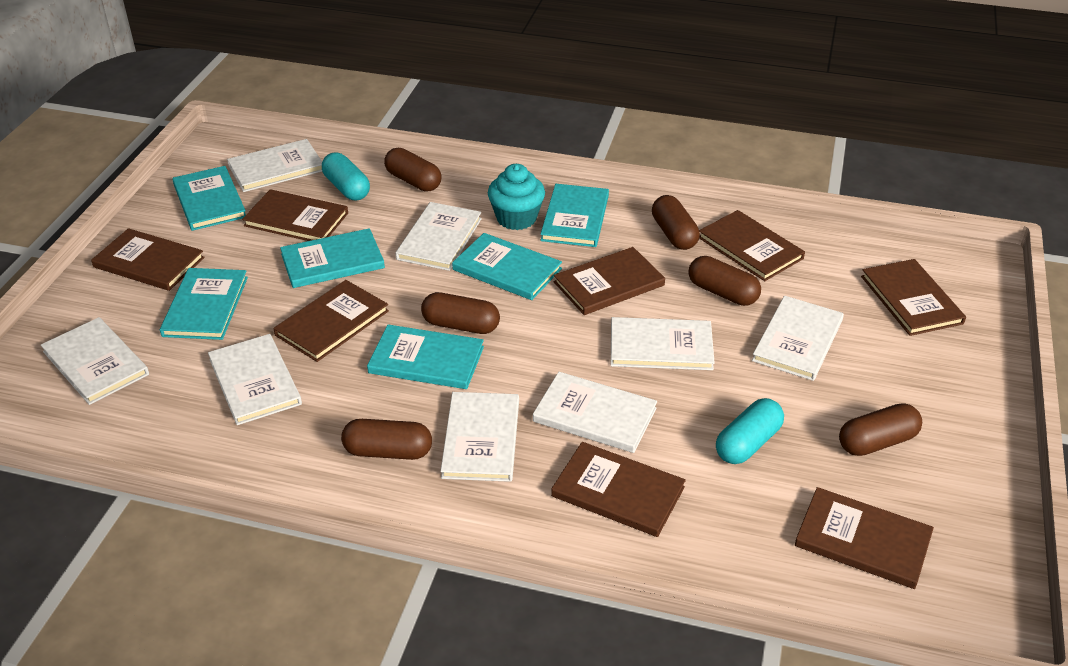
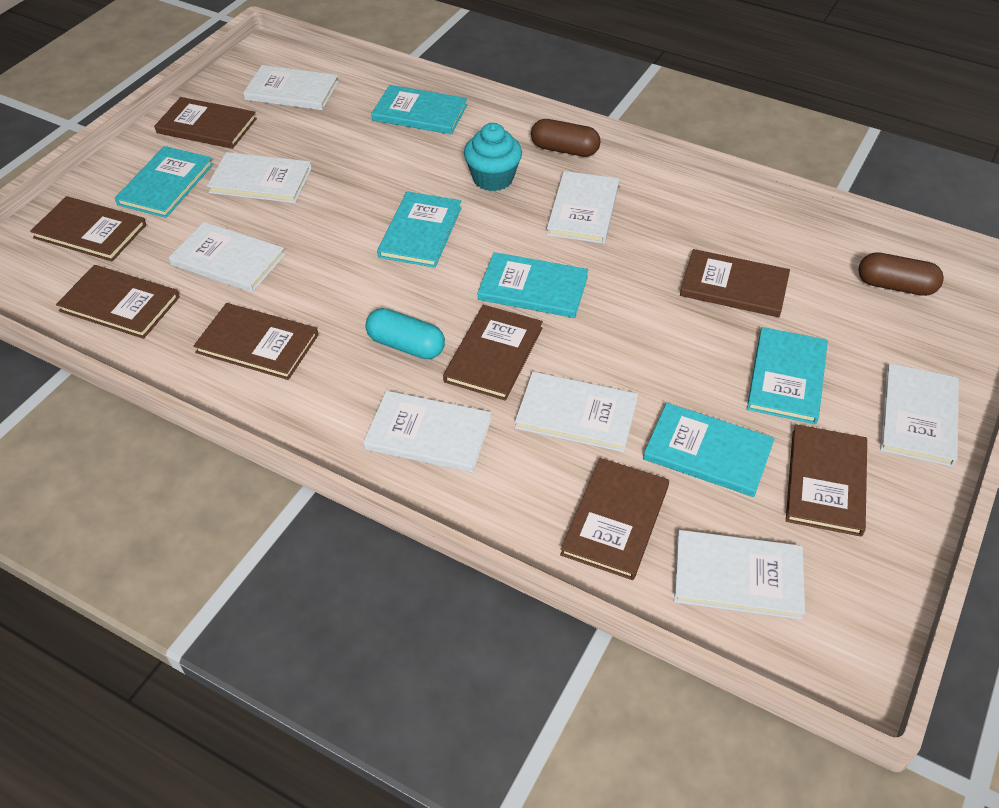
brown capsule: [341,419,432,460] [384,148,441,191] [421,292,500,334] [652,195,700,250] [688,256,761,306] [839,403,922,456] = 6 -> [531,119,601,157] [858,252,944,296] = 2
turquoise capsule: [322,152,370,200] [716,398,784,464] = 2 -> [365,308,445,359] = 1

